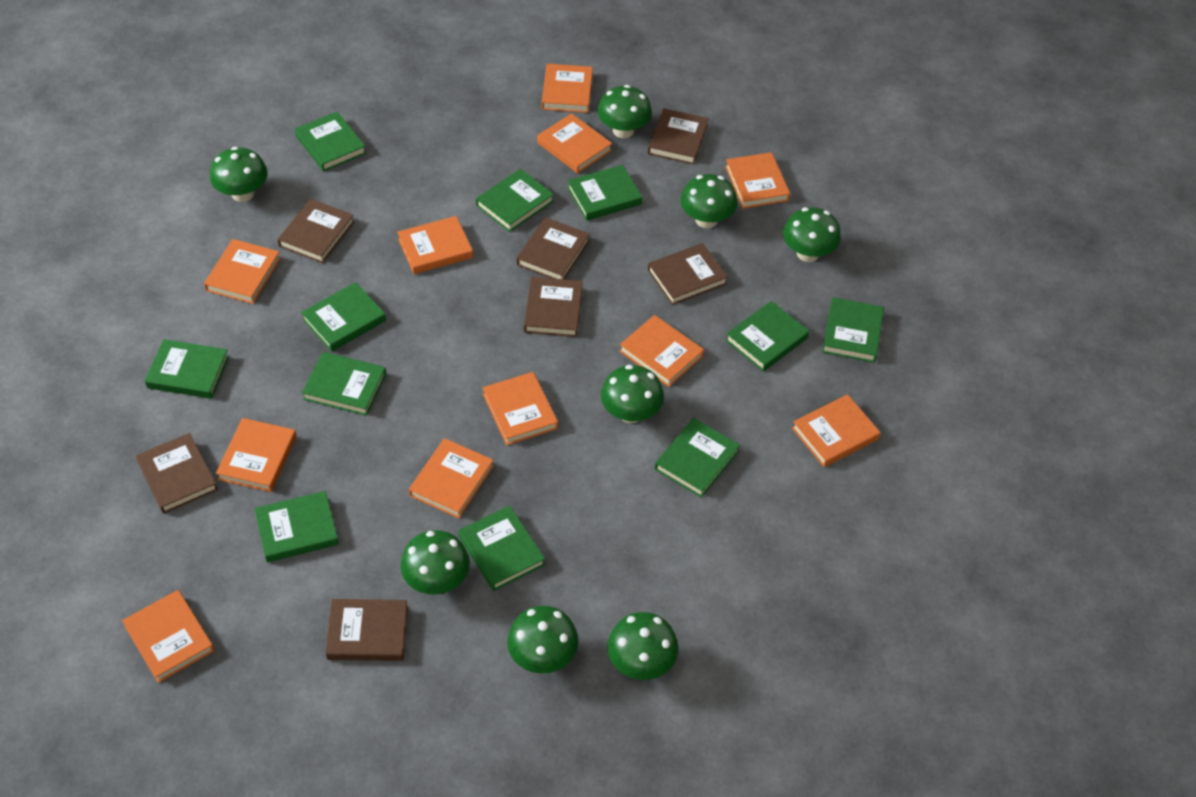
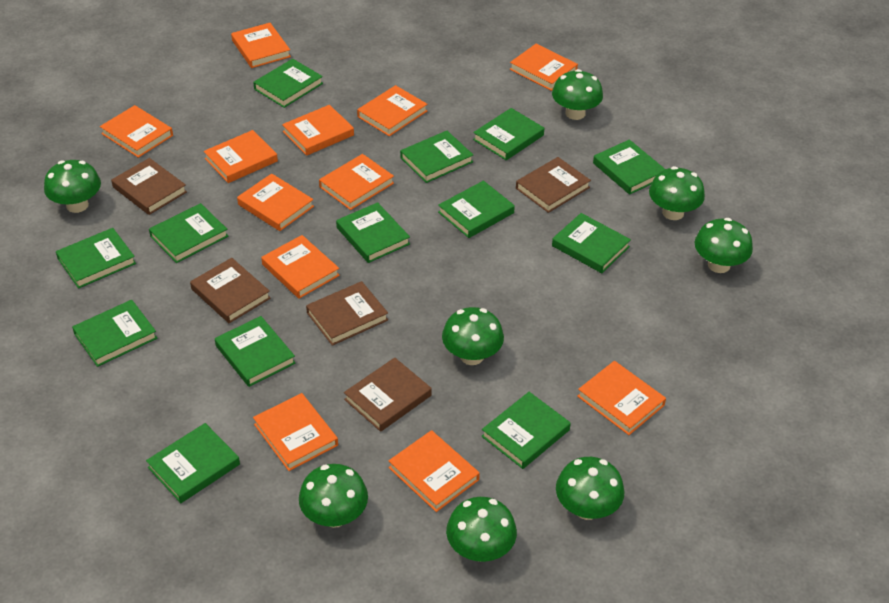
brown book: [136,433,218,514] [277,199,354,263] [325,599,408,661] [516,217,590,279] [524,277,583,337] [648,108,709,165] [648,243,728,305] = 7 -> [111,158,187,215] [190,258,271,323] [306,281,388,346] [344,358,432,432] [516,157,591,213] = 5
green book: [145,339,229,399] [255,491,339,562] [295,112,366,172] [301,282,386,352] [302,352,386,416] [458,505,545,591] [476,169,554,232] [567,165,642,221] [655,418,740,498] [726,301,809,372] [822,297,884,363] = 11 -> [56,228,136,289] [72,300,157,367] [146,423,240,503] [149,203,228,263] [215,316,295,387] [253,59,323,108] [336,202,410,263] [400,131,473,183] [438,181,515,238] [473,108,544,160] [482,392,571,469] [552,213,631,273] [593,139,665,195] = 13
orange book: [122,590,215,683] [204,239,281,304] [216,418,297,492] [397,216,473,274] [409,438,494,518] [482,372,558,445] [537,113,612,173] [542,64,593,113] [619,315,704,387] [725,152,790,209] [792,394,881,467] = 11 -> [100,105,173,158] [204,130,278,183] [231,23,291,68] [237,173,314,231] [253,393,338,471] [261,235,340,299] [282,105,354,156] [319,154,394,210] [357,85,427,136] [389,430,480,512] [510,44,578,91] [577,361,666,435] = 12

